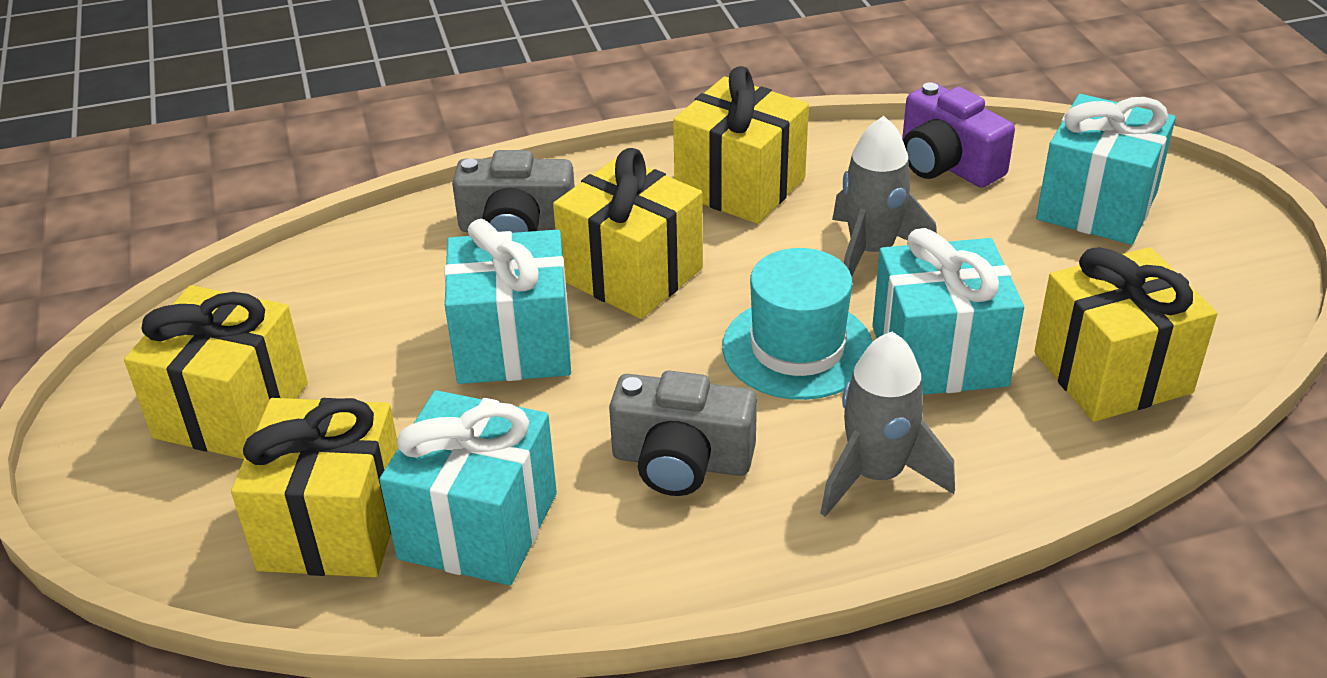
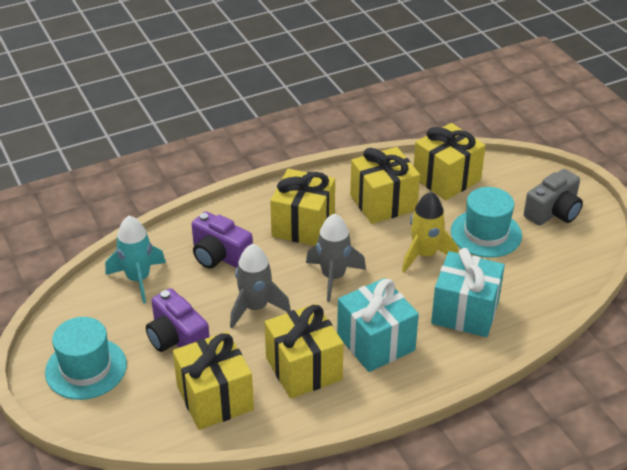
grey camera: [452,150,575,233] [609,371,757,496] = 2 -> [524,169,583,226] = 1
purple camera: [902,83,1015,188] = 1 -> [146,288,210,352] [192,211,253,269] = 2
turquoise gift: [379,390,557,585] [444,219,571,384] [872,228,1024,395] [1036,94,1176,245] = 4 -> [337,278,419,372] [431,248,505,337] = 2
turquoise hat: [722,248,873,400] = 1 -> [45,317,127,400] [451,187,522,258] = 2
turquoise rocket: none = 0 -> [105,216,166,304] = 1
yellow rocket: none = 0 -> [402,192,459,273] = 1

